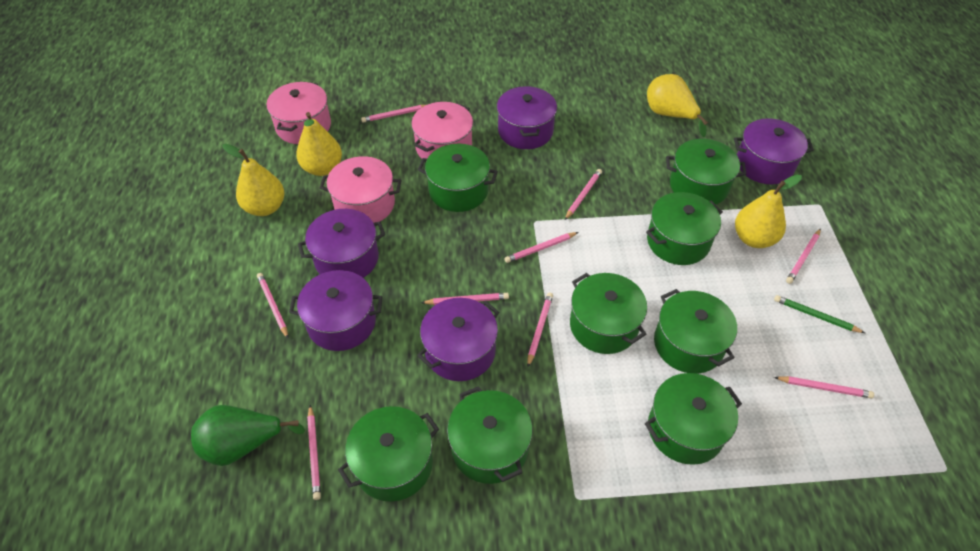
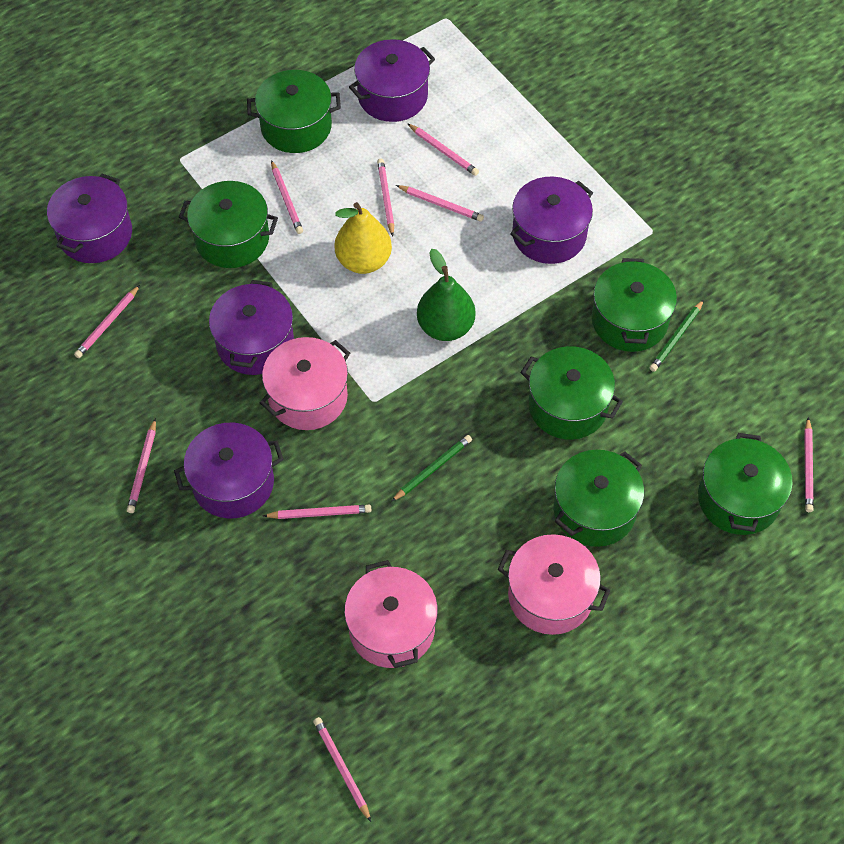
green pencil: [774,295,865,333] = 1 -> [391,435,472,502] [650,300,704,372] = 2
green pot: [338,406,439,502] [418,144,498,212] [447,386,533,484] [570,273,647,354] [645,373,742,465] [646,192,723,265] [654,289,737,374] [666,139,746,204] = 8 -> [179,181,278,268] [247,70,341,153] [520,346,623,440] [554,450,644,547] [592,258,677,352] [698,433,793,535] = 6
yellow pear: [222,144,284,216] [296,112,342,176] [647,74,708,137] [735,174,802,248] = 4 -> [334,202,392,274] = 1

